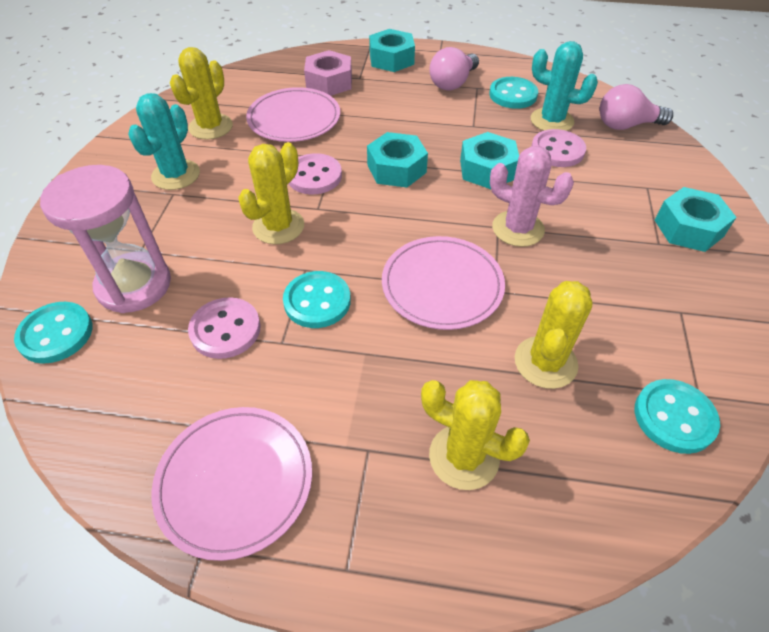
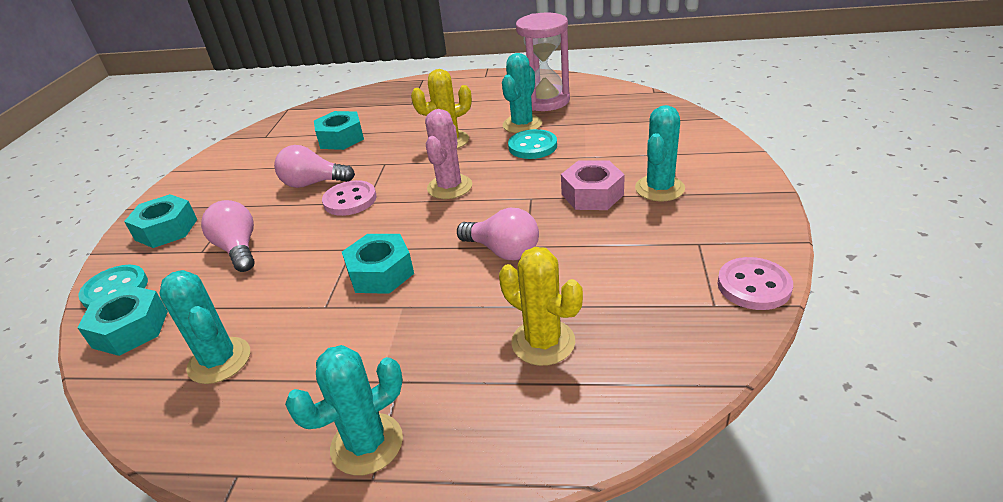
pink button: [188,297,261,359] [289,153,342,194] [532,129,586,167] = 3 -> [322,180,377,216] [718,257,793,310] = 2
pink light bulb: [429,47,479,91] [599,84,673,130] = 2 -> [201,200,255,272] [274,145,355,188] [457,208,539,260] = 3
pink plate: [151,407,312,561] [246,87,340,142] [382,236,505,330] = 3 -> none = 0
turquoise button: [14,302,92,364] [283,271,351,328] [489,77,538,109] [635,379,720,454] = 4 -> [78,265,148,309] [508,129,557,159] = 2
turquoise cactus: [128,93,200,190] [531,41,598,131] = 2 -> [159,270,250,384] [285,345,403,475] [502,53,542,133] [635,105,685,202] = 4
yellow cactus: [170,47,233,140] [238,142,304,244] [421,380,530,490] [515,281,593,389] = 4 -> [411,69,472,149] [499,247,583,366] = 2

